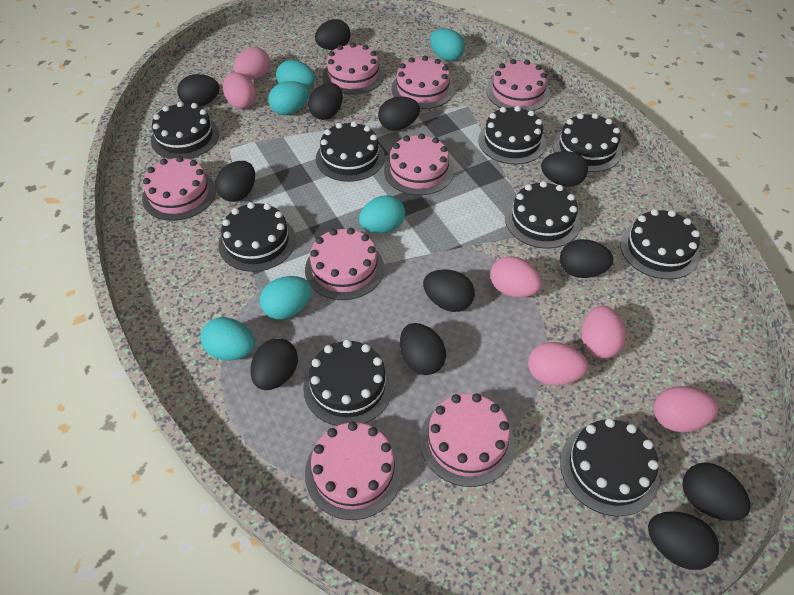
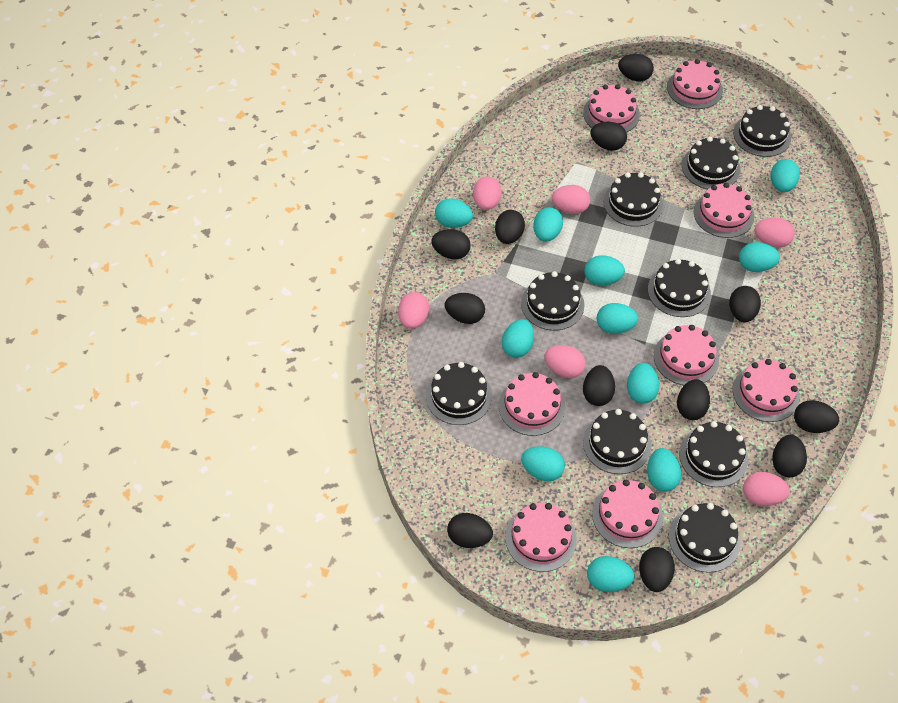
turquoise egg: [200,317,255,360] [260,276,312,319] [268,81,309,115] [276,60,315,88] [359,195,405,233] [430,28,465,61] = 6 -> [435,198,473,228] [502,319,534,358] [521,446,565,481] [533,207,563,242] [584,256,625,285] [587,556,635,592] [597,303,638,334] [627,363,659,404] [647,448,681,492] [739,242,780,272] [771,159,800,192] = 11

